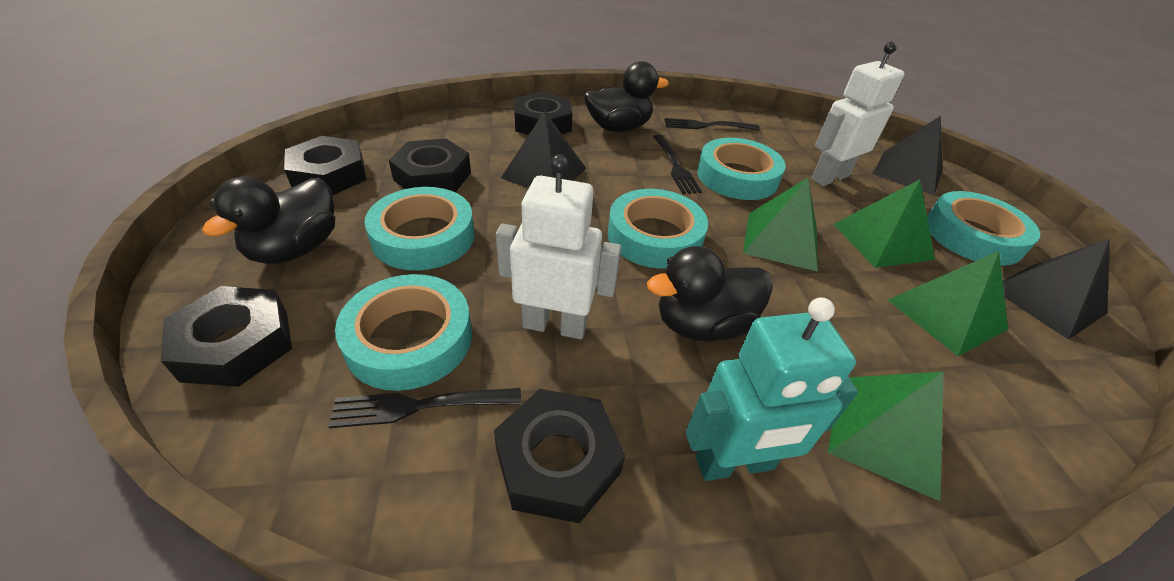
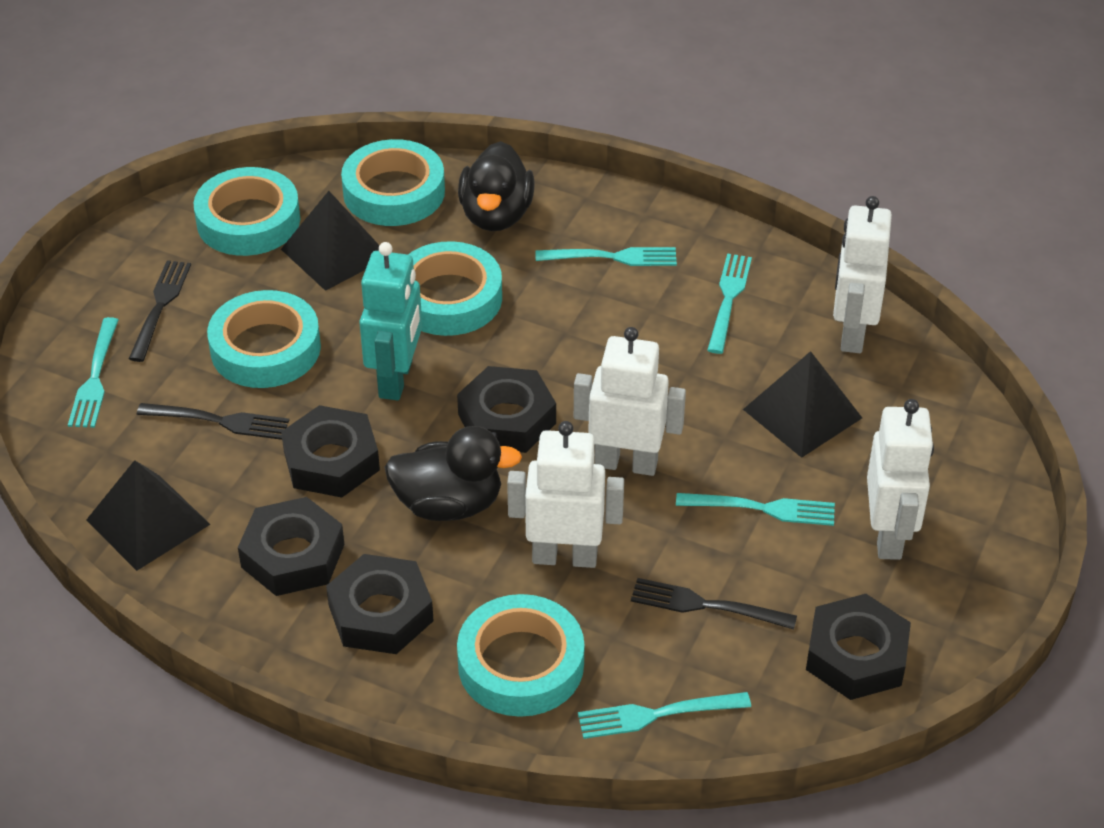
black duck: [202,177,335,264] [584,61,669,132] [647,246,773,341] = 3 -> [384,426,522,521] [458,141,535,231] = 2
green pyramid: [743,178,818,271] [828,372,943,501] [834,180,935,268] [888,251,1008,356] = 4 -> none = 0
turquoise fork: none = 0 -> [68,317,118,428] [536,247,677,266] [578,692,751,739] [676,493,835,526] [707,253,752,354] = 5
white robot: [496,154,621,339] [811,42,905,186] = 2 -> [507,421,624,568] [574,327,686,476] [833,196,892,353] [867,399,934,560] = 4

